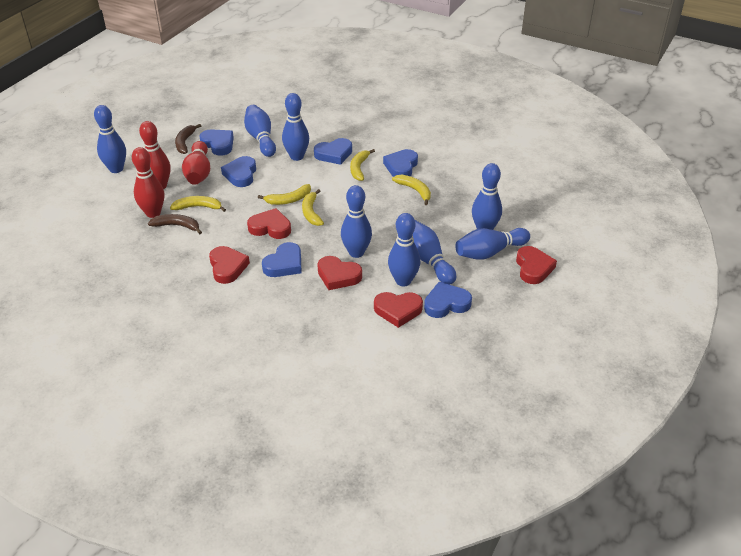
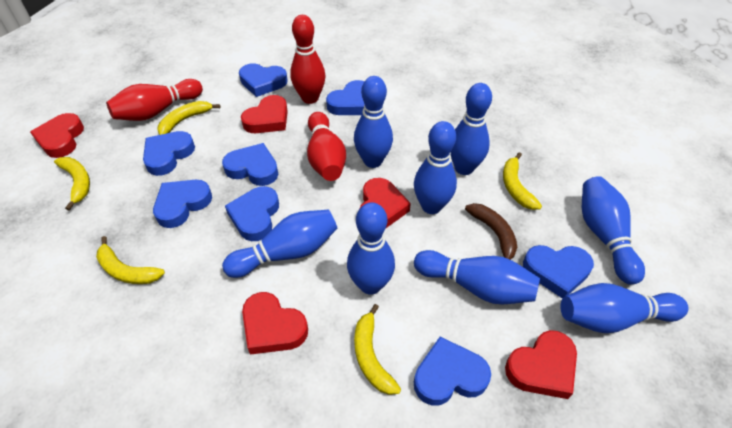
blue heart: [200,129,234,156] [221,156,256,187] [262,242,301,277] [314,138,352,165] [383,149,418,177] [424,282,472,318] = 6 -> [143,131,195,176] [153,180,212,228] [222,143,278,186] [225,186,279,241] [239,63,288,97] [326,80,365,115] [414,337,491,405] [523,245,594,298] = 8
brown banana: [148,214,202,234] [175,124,201,154] = 2 -> [465,203,517,260] = 1

